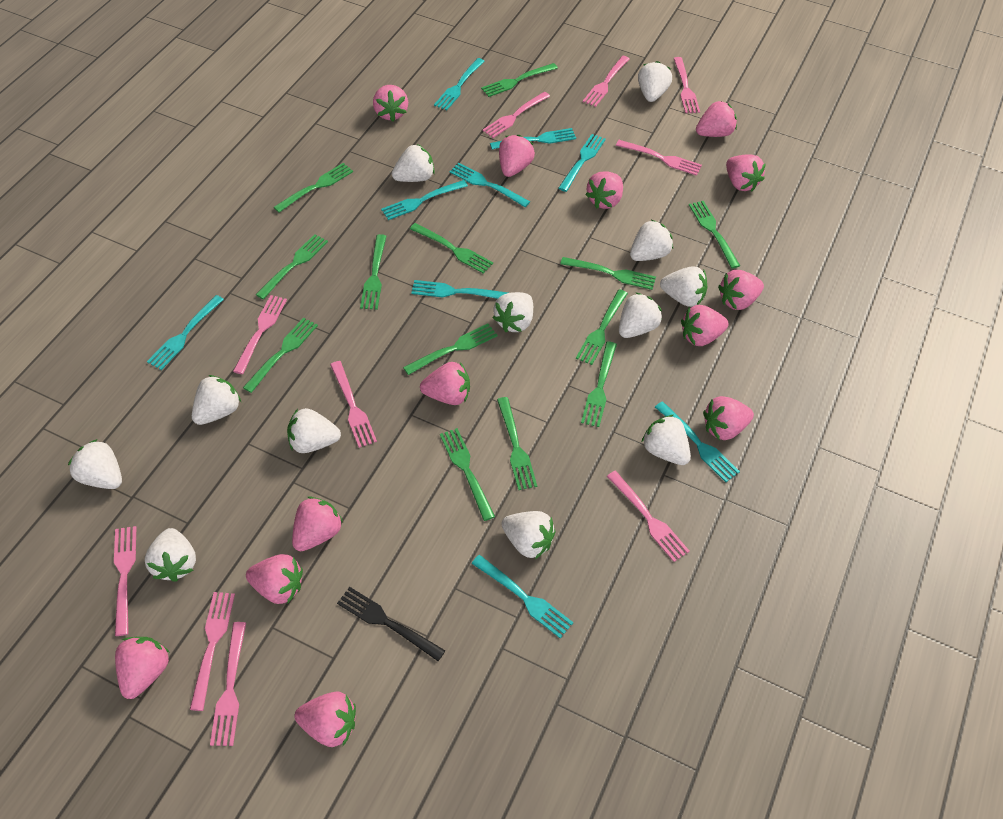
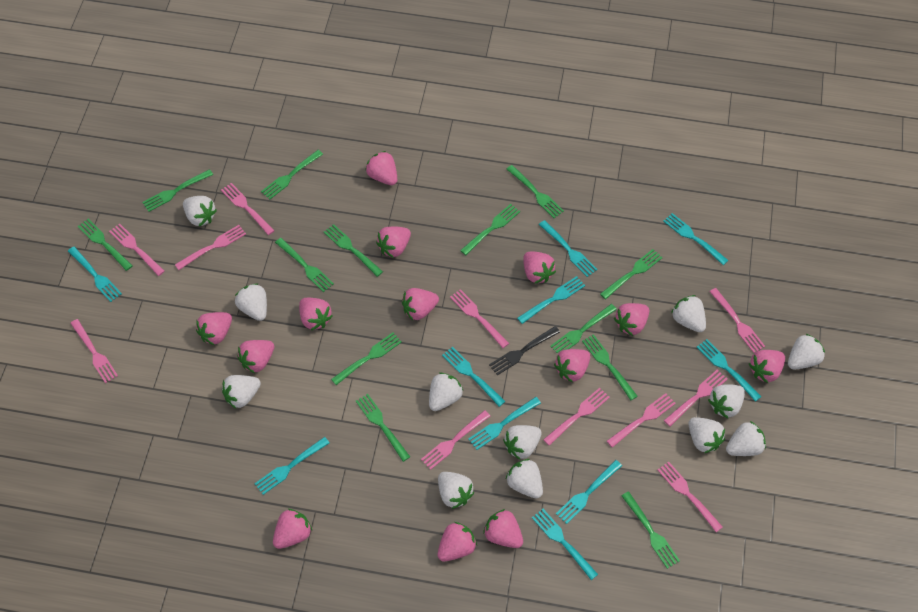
pink fork: [114,526,136,636] [190,592,235,711] [210,622,246,746] [233,295,287,374] [330,361,377,448] [482,92,550,138] [583,56,629,107] [607,471,690,562] [616,140,702,176] [673,57,700,113] = 10 -> [70,319,118,383] [109,224,165,276] [175,225,246,270] [221,183,275,235] [421,410,490,470] [450,289,509,348] [543,388,610,446] [607,393,676,448] [658,462,723,532] [664,370,728,426] [709,288,765,353] = 11
turquoise fork: [147,295,224,370] [381,180,468,220] [411,280,508,299] [434,58,485,110] [450,163,530,207] [472,555,574,639] [490,128,576,150] [558,134,606,192] [655,401,740,482] = 9 -> [68,246,122,302] [254,437,329,495] [442,347,505,407] [468,397,541,450] [517,276,585,324] [532,509,598,580] [539,220,597,277] [556,460,622,524] [663,213,729,265] [697,339,761,402] = 10

